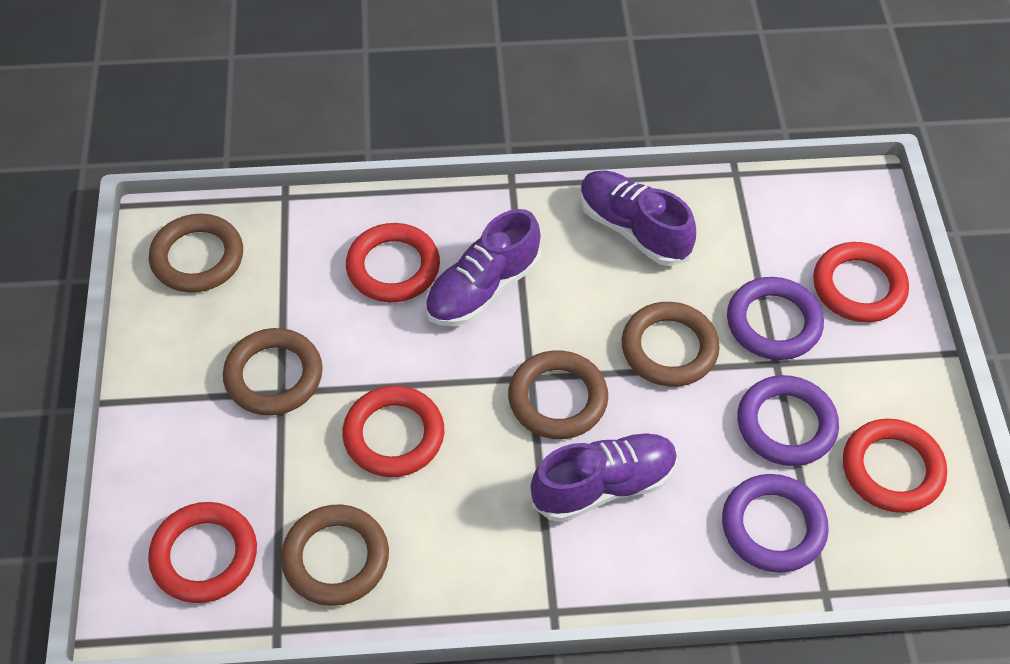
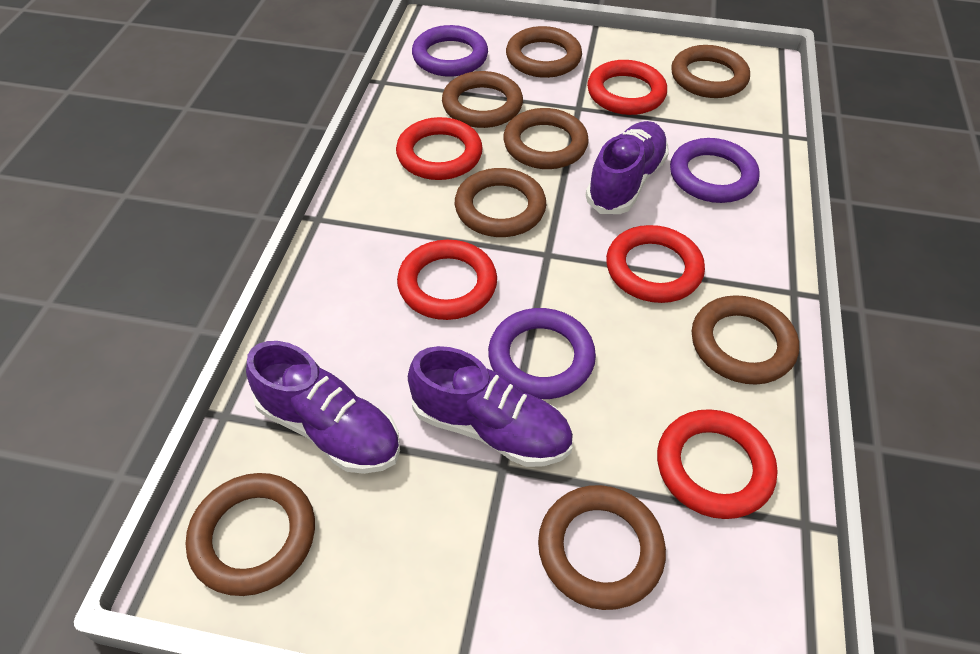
brown ring: [149,214,243,293] [223,328,323,415] [281,505,389,606] [508,350,608,439] [621,302,720,387] = 5 -> [185,473,315,596] [442,71,523,128] [455,168,546,237] [503,108,589,169] [506,26,582,78] [538,485,666,610] [671,45,750,98] [692,295,799,384] = 8

